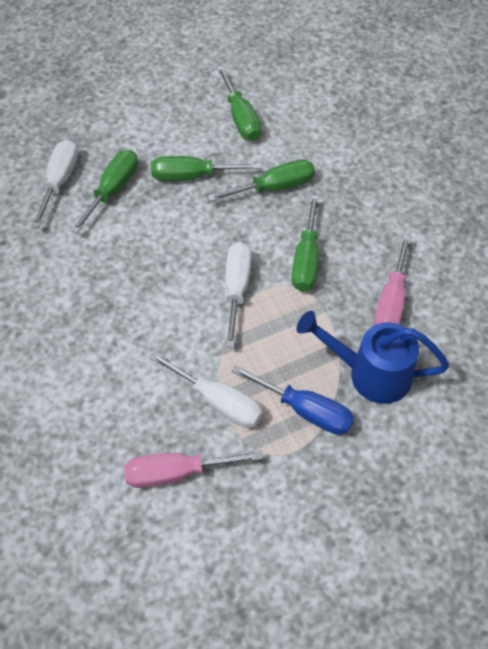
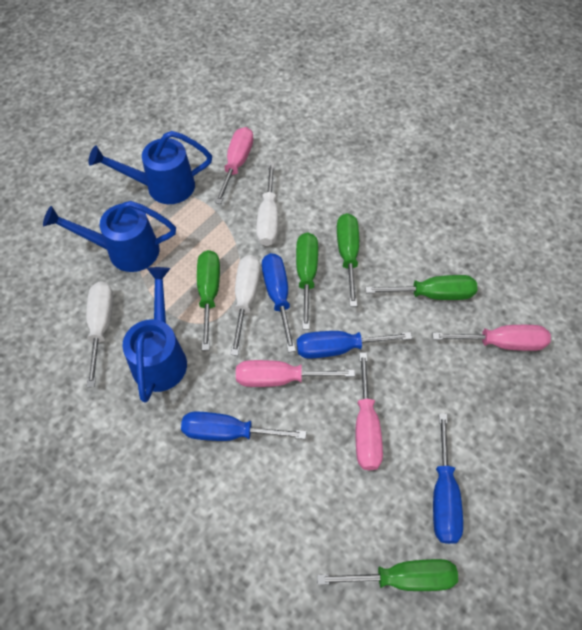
blue screwdriver: [232,365,354,435] = 1 -> [181,411,306,441] [262,253,296,353] [297,331,412,359] [433,413,463,544] = 4
blue watering can: [296,311,449,404] = 1 -> [43,201,176,272] [89,131,212,204] [122,267,187,402] = 3
pink screwdriver: [124,450,263,488] [374,235,411,325] = 2 -> [215,127,253,204] [236,360,355,387] [355,352,383,470] [432,325,551,351] = 4

